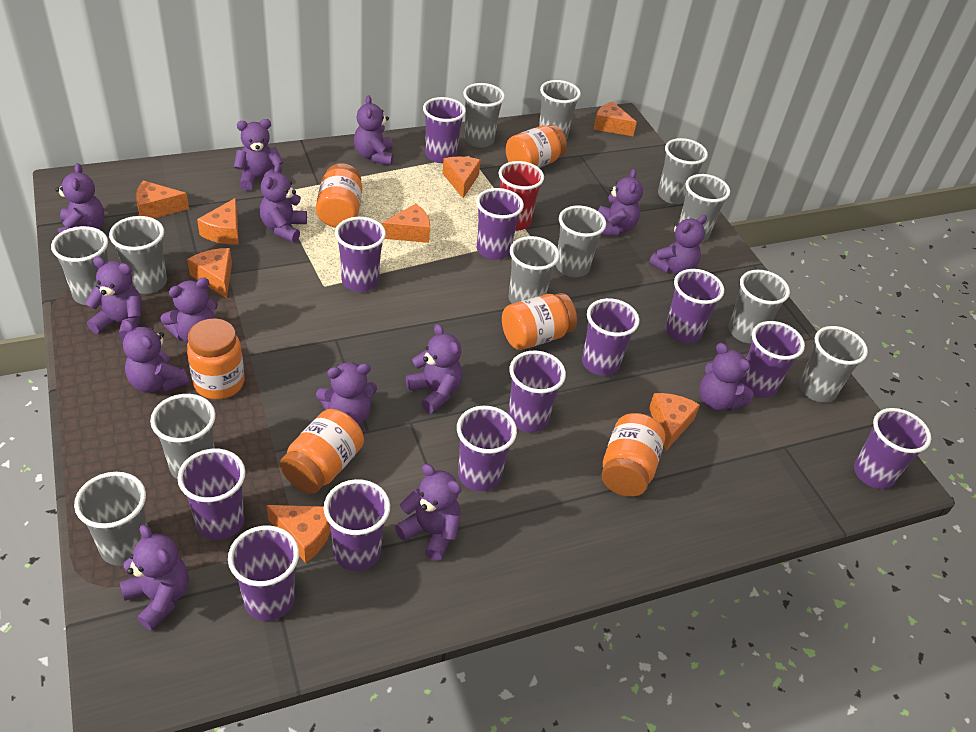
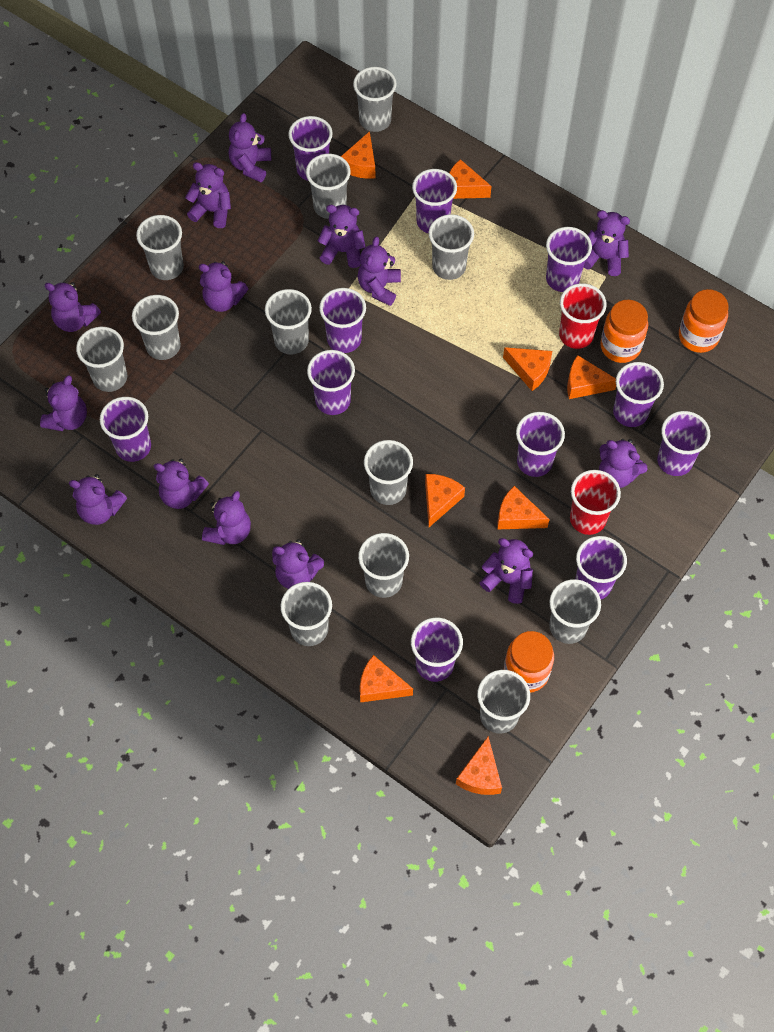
orange jar: [187,319,245,400] [280,409,364,494] [316,163,362,228] [502,293,577,350] [506,125,567,168] [601,413,665,497] = 6 -> [504,631,554,693] [600,300,648,363] [679,289,729,353] = 3
purple cup: [178,449,245,540] [228,525,299,621] [324,479,390,571] [335,217,386,292] [423,97,466,163] [457,406,517,491] [476,188,524,260] [508,350,566,432] [582,298,639,376] [665,269,724,343] [739,321,805,398] [854,408,931,489] = 12 -> [100,397,151,462] [288,116,333,181] [307,350,355,415] [319,288,366,353] [411,618,463,682] [412,169,457,233] [516,412,565,477] [546,227,592,292] [575,536,627,599] [613,362,664,427] [657,411,710,476] = 11
red cup: [499,161,544,231] = 1 -> [559,283,607,349] [570,470,621,535] = 2

